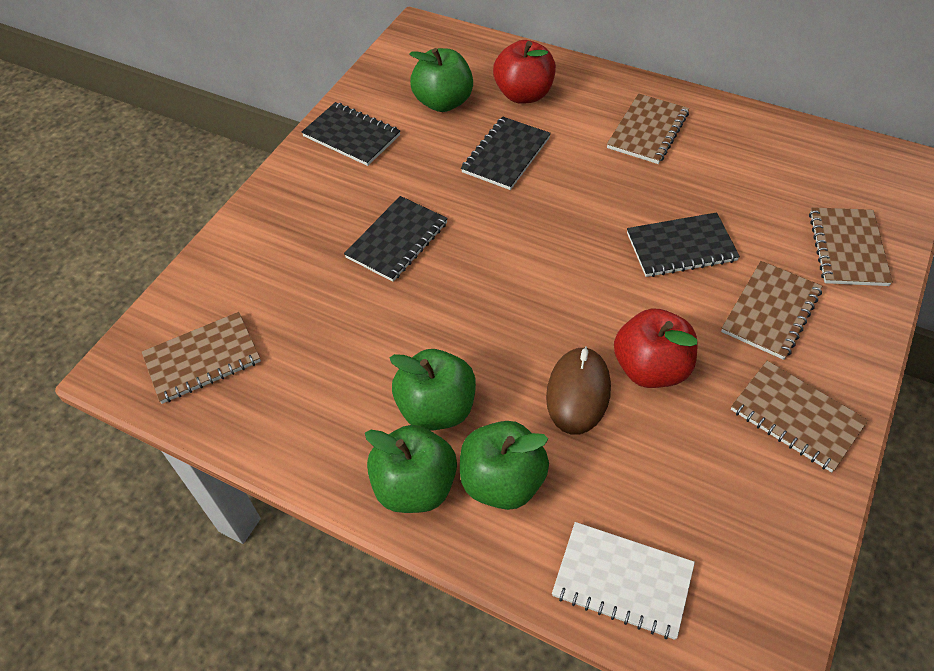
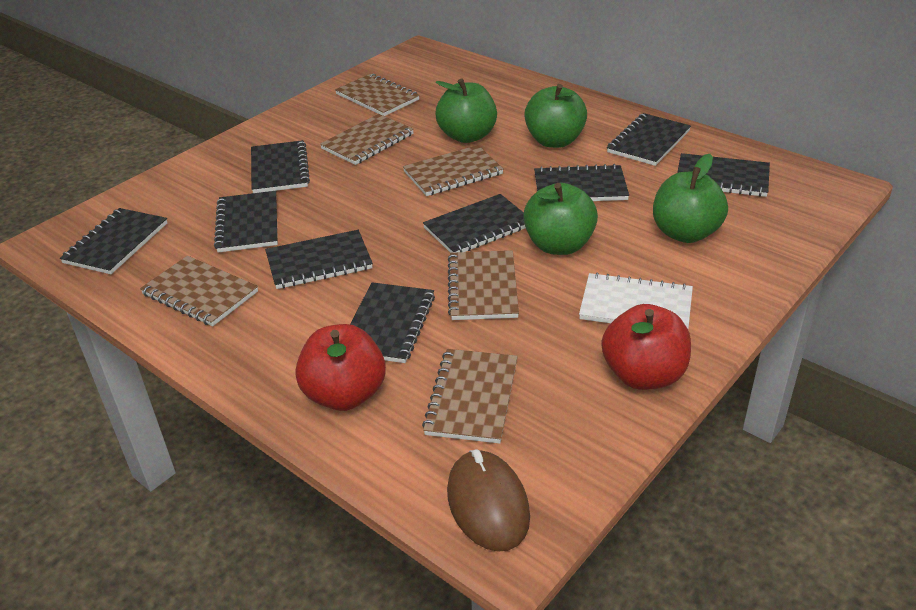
black notebook: [302,102,400,166] [344,196,448,282] [461,117,551,190] [627,212,740,277] = 4 -> [60,208,167,274] [214,191,278,253] [251,140,310,193] [265,230,373,289] [350,282,435,363] [423,194,526,253] [534,164,629,201] [607,113,691,166] [677,153,770,197] = 9
brown notebook: [142,312,261,404] [607,93,689,164] [721,261,822,360] [731,361,868,473] [809,207,893,286] = 5 -> [140,256,258,326] [320,114,414,165] [335,73,420,116] [403,145,503,196] [422,349,518,444] [448,250,519,320] = 6

